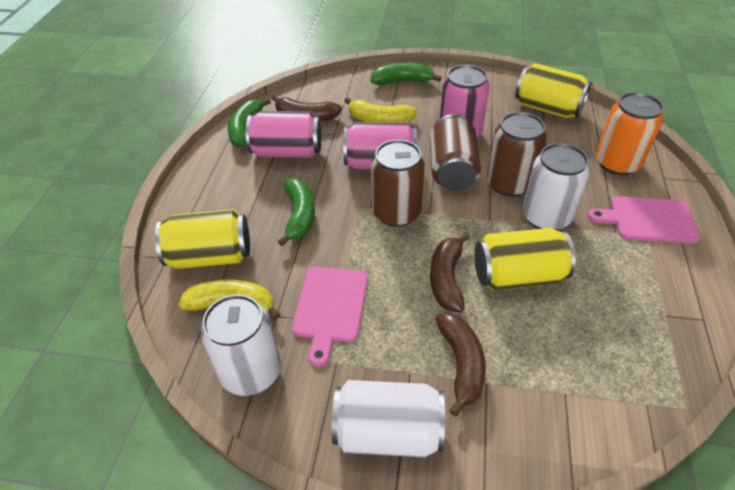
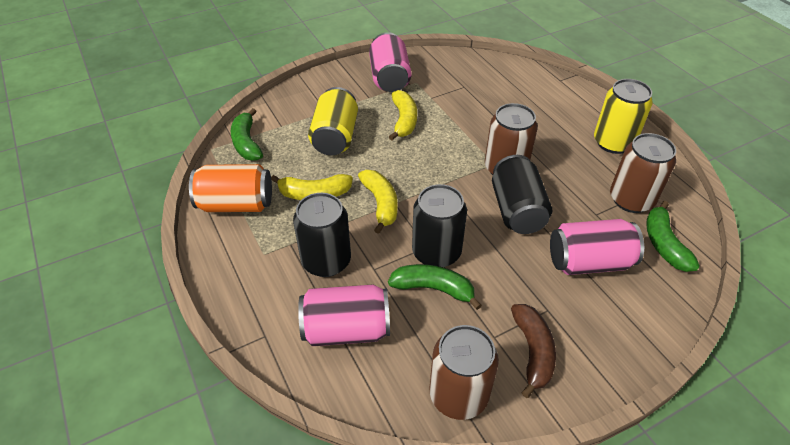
black can: none = 0 -> [293,193,351,277] [412,184,467,267] [492,155,552,234] = 3
brown banana: [272,95,342,121] [430,233,470,312] [436,313,486,416] = 3 -> [511,304,556,398] = 1
pink cutting board: [292,266,368,367] [588,196,700,244] = 2 -> none = 0
white can: [201,294,281,396] [331,380,445,458] [522,143,590,230] = 3 -> none = 0
yellow banana: [178,279,281,320] [344,97,417,122] = 2 -> [271,174,353,200] [358,170,398,234] [389,90,417,140] = 3
yellow can: [155,209,250,269] [475,228,576,291] [515,63,592,118] = 3 -> [308,87,358,155] [594,79,653,154] = 2

